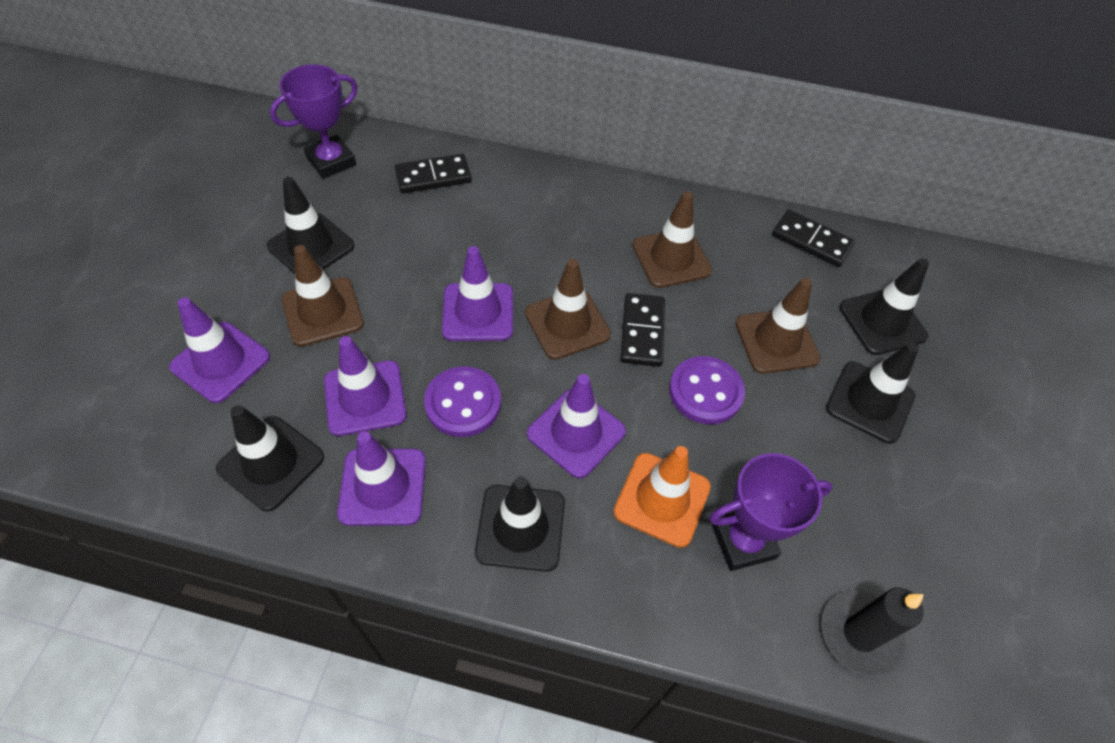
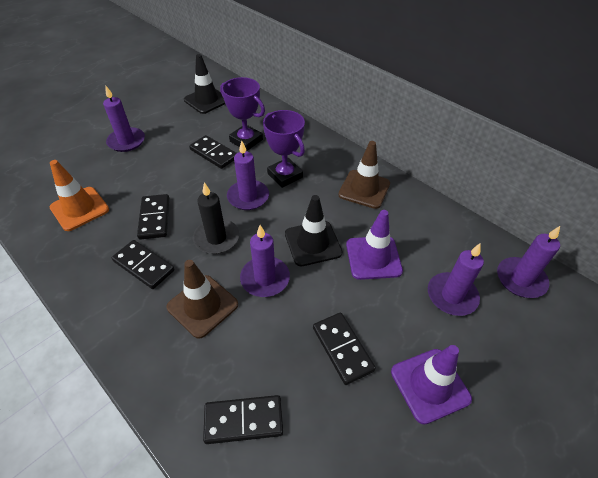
black domino: [395,154,472,193] [620,293,665,367] [772,210,855,267] = 3 -> [112,240,175,289] [137,194,169,240] [189,135,237,169] [203,395,283,444] [313,312,376,385] = 5
black traffic cone: [216,405,324,511] [267,177,355,274] [475,476,565,572] [826,342,919,444] [839,258,929,355] = 5 -> [184,54,225,114] [285,195,342,266] = 2
brown traffic cone: [282,245,364,347] [525,259,611,360] [633,191,712,288] [735,278,821,374] = 4 -> [166,260,238,339] [338,141,390,209] = 2
purple button: [424,366,501,437] [669,356,745,424] = 2 -> none = 0
purple candle: none = 0 -> [103,86,145,152] [227,140,269,210] [240,225,290,297] [428,243,484,316] [497,226,560,298] = 5
purple traffic cone: [169,297,270,403] [324,336,407,436] [337,431,426,526] [442,246,513,341] [527,374,626,478] = 5 -> [346,210,403,280] [391,345,472,425] = 2

